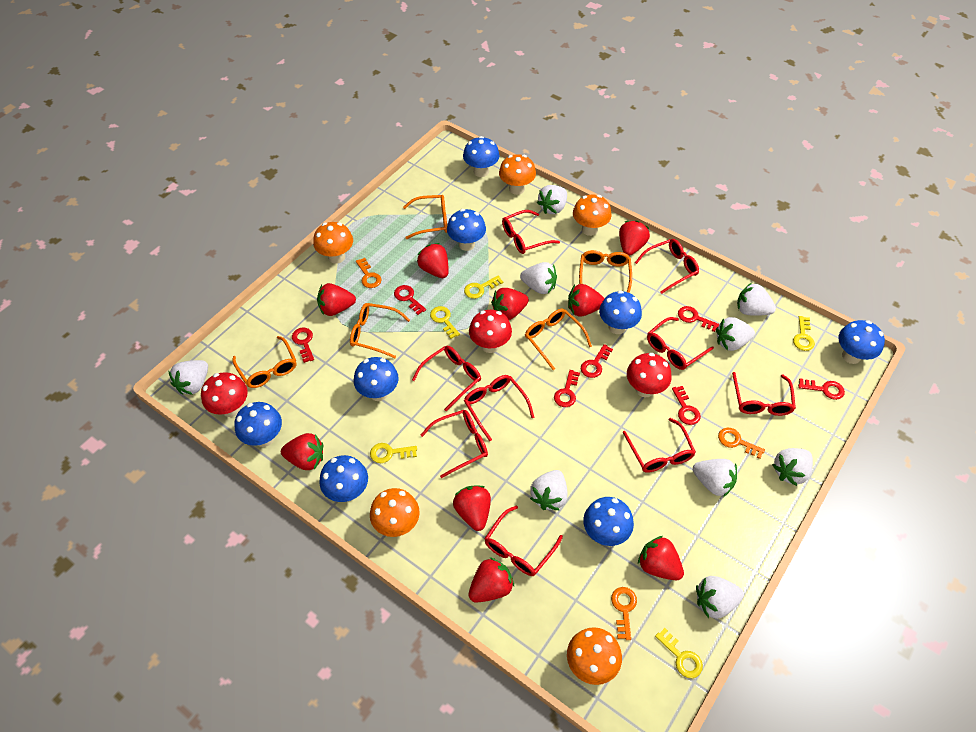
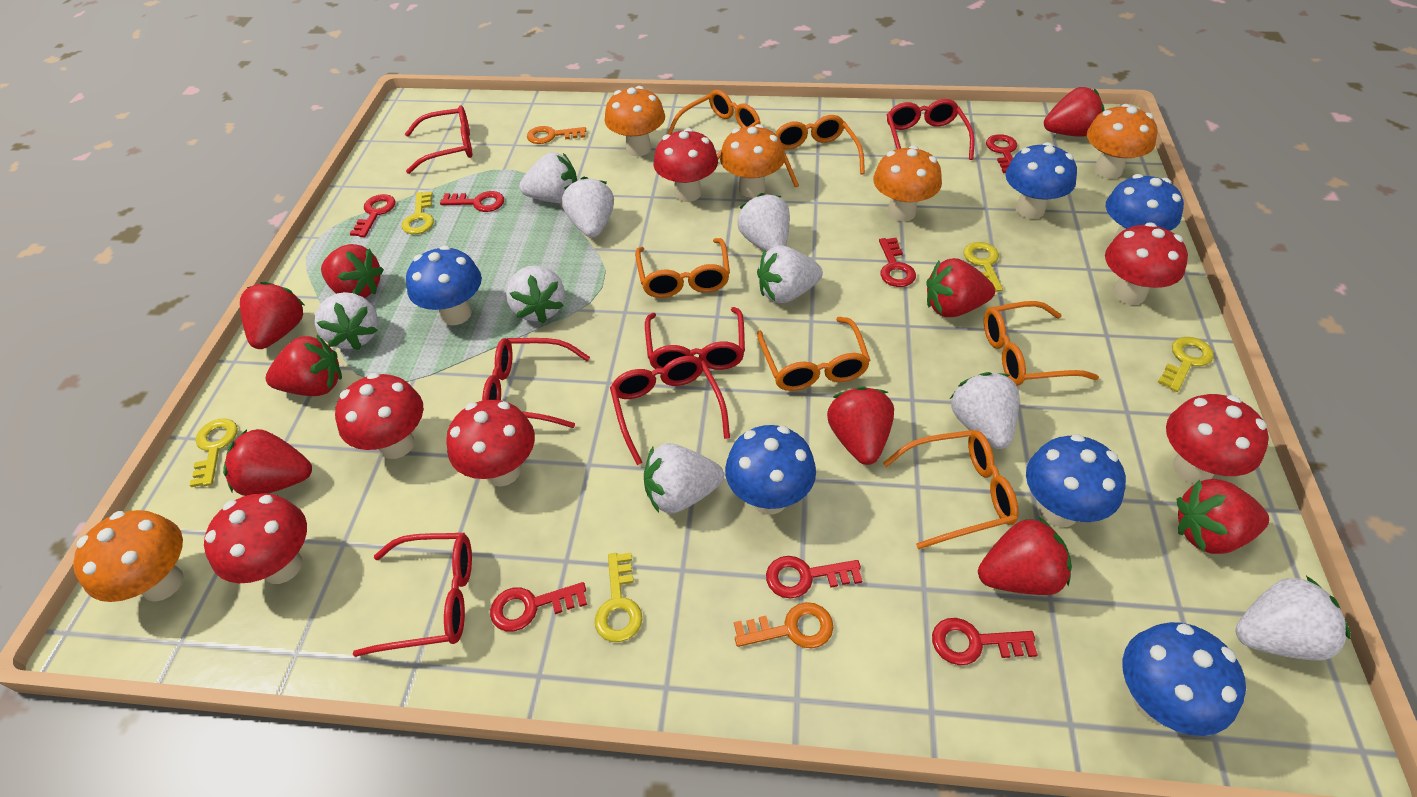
blue mushroom: [234,402,282,447] [319,455,368,502] [354,357,399,401] [447,209,486,251] [463,136,500,177] [583,497,634,546] [599,290,642,334] [838,320,885,364] = 8 -> [406,245,482,325] [725,425,816,515] [1005,142,1077,219] [1026,434,1126,527] [1106,174,1184,240] [1123,622,1246,736] = 6
orange glasses: [232,336,296,388] [350,303,410,358] [403,195,447,239] [525,309,592,370] [579,250,632,293] = 5 -> [635,238,730,298] [667,90,761,159] [757,317,871,391] [775,115,865,187] [883,430,1019,549] [984,301,1099,386] = 6
orange key: [356,258,381,288] [611,587,637,640] [718,428,765,459] = 3 -> [527,126,586,144] [734,602,834,648] = 2
red glasses: [412,346,481,411] [421,410,488,478] [464,375,534,441] [484,505,563,576] [502,210,560,254] [622,418,696,473] [635,239,699,294] [647,317,714,370] [732,372,796,416] = 9 -> [353,533,472,657] [405,105,472,174] [482,338,590,428] [610,356,730,465] [645,307,745,370] [887,99,975,160] = 6
red mushroom: [201,372,248,417] [469,310,512,353] [627,353,671,398] = 3 -> [204,493,307,584] [335,373,423,459] [446,400,535,487] [654,128,718,202] [1105,222,1188,305] [1166,394,1269,484] = 6

